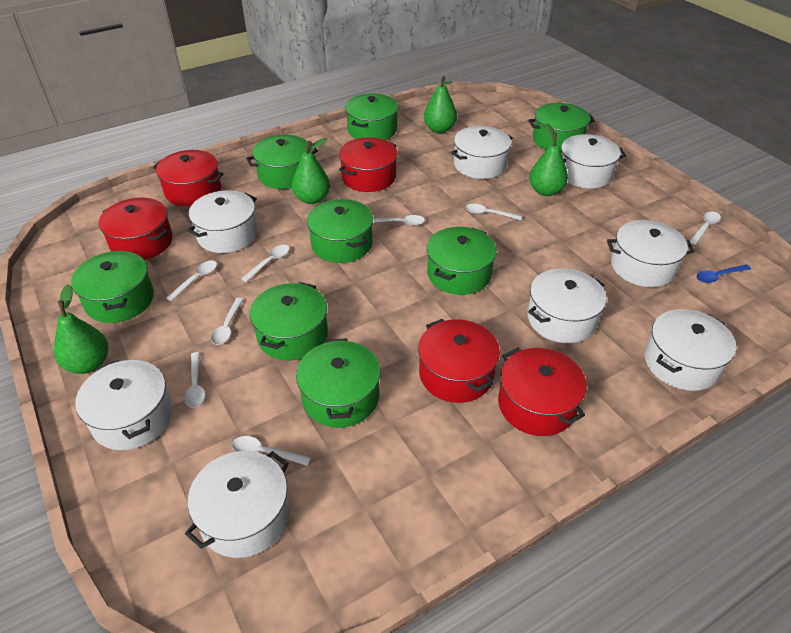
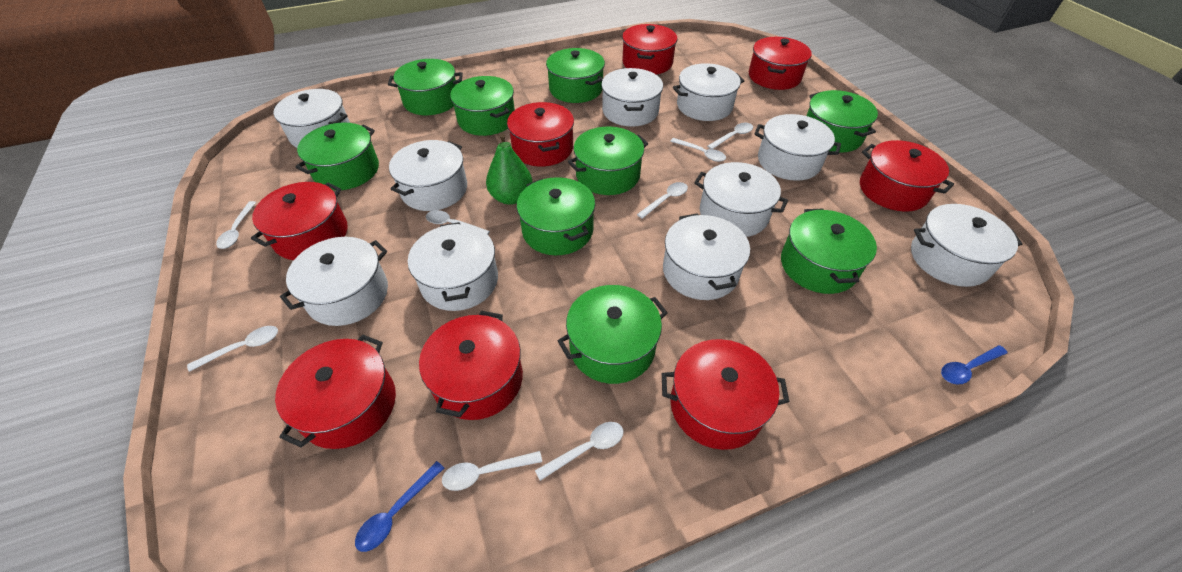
blue spoon: [696,265,751,283] = 1 -> [355,461,444,552] [941,345,1008,385] = 2
green pear: [54,284,109,374] [292,138,330,204] [424,76,457,133] [529,124,568,196] = 4 -> [486,133,532,205] = 1
green pot: [71,251,154,323] [246,135,318,189] [250,282,328,360] [296,338,381,428] [307,199,373,263] [345,94,398,140] [427,227,497,295] [528,103,595,151] = 8 -> [295,122,379,190] [388,59,463,115] [450,76,515,136] [517,177,595,255] [546,48,605,103] [558,285,667,384] [568,127,648,195] [781,208,877,294] [806,90,878,153] = 9
red pot: [99,198,173,260] [153,150,223,206] [339,137,398,192] [418,319,500,403] [498,348,587,436] = 5 -> [251,182,348,260] [275,335,396,449] [419,311,523,420] [507,102,574,166] [622,24,677,74] [662,339,789,450] [749,37,812,90] [860,140,954,212] = 8
white pot: [75,360,173,450] [185,451,290,558] [187,190,258,253] [451,126,513,179] [527,268,607,343] [561,134,626,189] [607,220,694,287] [645,309,736,391] = 8 -> [273,89,350,148] [280,237,388,326] [389,140,467,211] [408,222,498,311] [601,68,663,127] [663,214,750,300] [673,63,744,121] [694,162,788,237] [754,114,841,181] [911,204,1023,287] = 10

